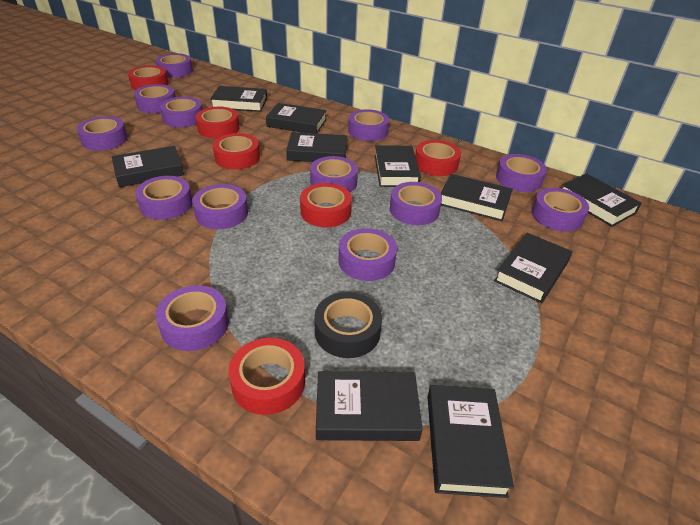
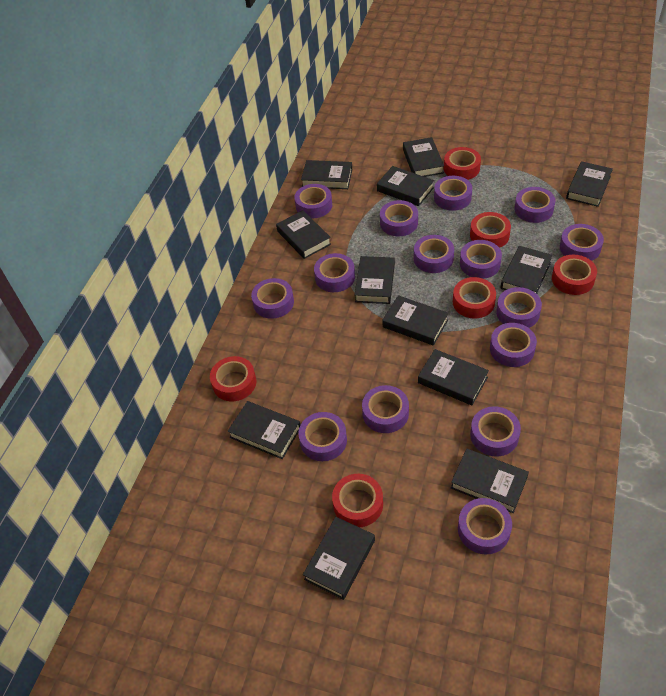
black book: [112,146,184,187] [210,86,267,112] [266,103,326,133] [286,132,347,162] [316,371,423,441] [374,145,421,187] [428,385,514,498] [441,174,513,221] [494,233,572,303] [562,173,642,227] = 10 -> [227,401,300,459] [276,210,331,259] [301,160,352,189] [303,517,375,600] [355,256,395,304] [377,166,434,206] [382,295,449,346] [403,137,444,177] [418,349,489,405] [451,449,529,513] [500,246,553,294] [566,161,613,207] = 12
black tape: [314,292,382,358] = 1 -> none = 0
purple tape: [77,116,128,151] [134,84,175,113] [135,176,192,220] [155,53,193,78] [156,285,229,351] [160,97,203,127] [192,184,248,229] [310,156,358,192] [339,228,397,281] [348,109,389,141] [390,182,442,225] [496,154,547,192] [532,188,589,232] = 13 -> [251,278,294,319] [294,184,332,218] [298,412,347,461] [314,253,355,292] [362,385,409,433] [380,200,418,236] [414,235,454,273] [434,176,472,211] [458,498,512,554] [460,240,502,279] [470,406,521,456] [490,323,537,367] [496,287,542,328] [514,187,556,223] [560,224,604,261] = 15

